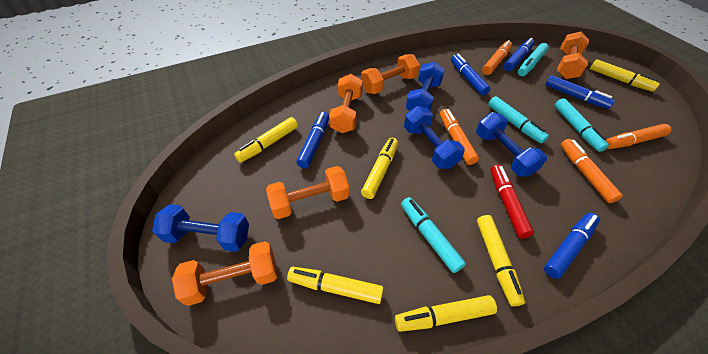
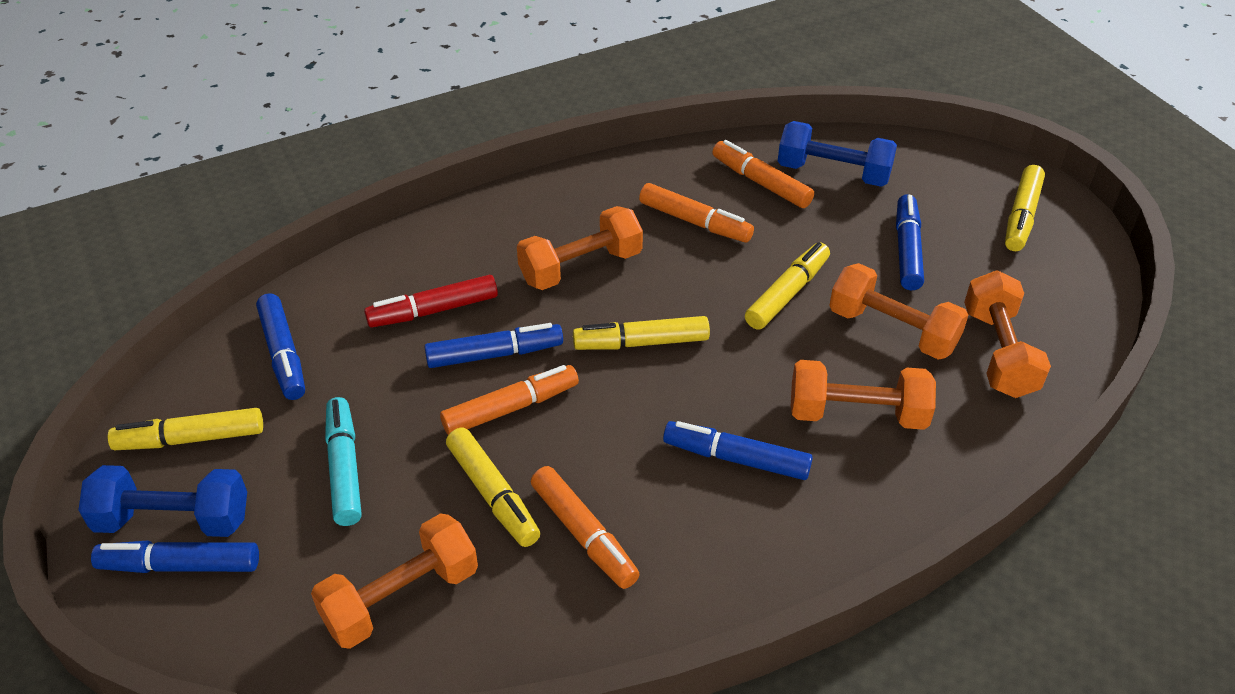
blue dumbbell: [152,204,249,252] [404,106,465,169] [406,62,445,111] [476,112,547,177] = 4 -> [78,465,247,537] [778,121,897,187] = 2
turquoise marker: [401,197,466,273] [488,96,549,144] [518,43,549,76] [555,98,609,152] = 4 -> [325,397,362,526] = 1
yellow marker: [234,117,298,163] [287,267,383,304] [361,138,398,199] [395,295,497,332] [477,215,525,306] [590,59,660,92] = 6 -> [108,408,263,450] [446,428,540,547] [573,316,710,350] [745,242,830,329] [1005,165,1045,251] = 5

